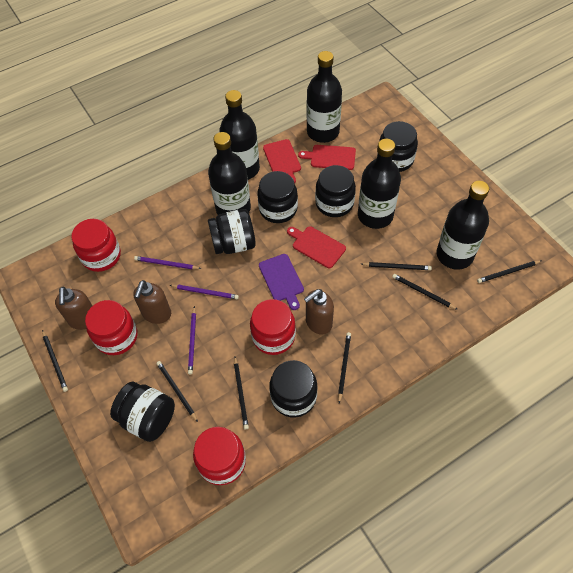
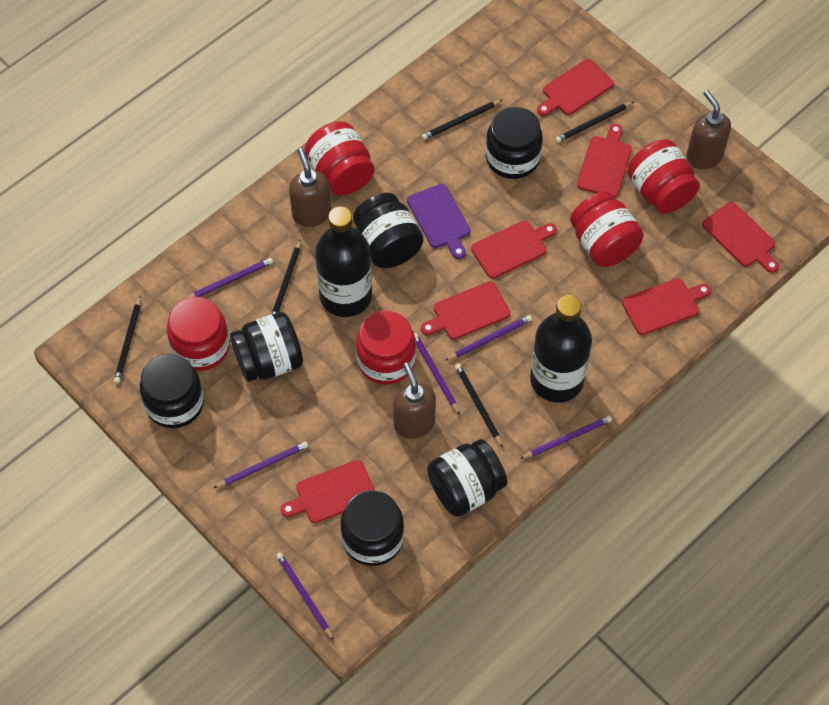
black bottle: [208,132,251,215] [220,90,260,180] [307,51,342,143] [358,139,401,229] [436,181,489,270] = 5 -> [315,206,372,317] [530,295,592,402] = 2
black pencil: [42,330,68,392] [156,361,198,422] [234,357,249,429] [338,332,351,403] [361,262,432,270] [392,274,458,310] [477,261,541,283] = 7 -> [114,295,141,383] [271,239,301,315] [422,100,502,140] [455,364,503,448] [555,102,633,143] = 5
purple pencil: [134,256,201,270] [170,284,239,299] [188,306,196,375] = 3 -> [187,258,273,298] [214,441,308,488] [276,552,334,640] [414,333,460,415] [445,315,532,361] [520,416,612,459] = 6
red cutting board: [263,139,301,183] [287,226,346,268] [298,145,356,170] = 3 -> [281,460,375,523] [421,281,510,340] [471,221,557,279] [537,59,614,116] [577,124,632,197] [622,278,711,335] [702,202,779,273] = 7
red jar: [72,219,121,272] [85,300,137,355] [193,427,246,485] [250,299,296,355] = 4 -> [167,297,230,371] [304,121,374,196] [356,311,416,385] [570,191,644,267] [627,140,700,214] = 5

